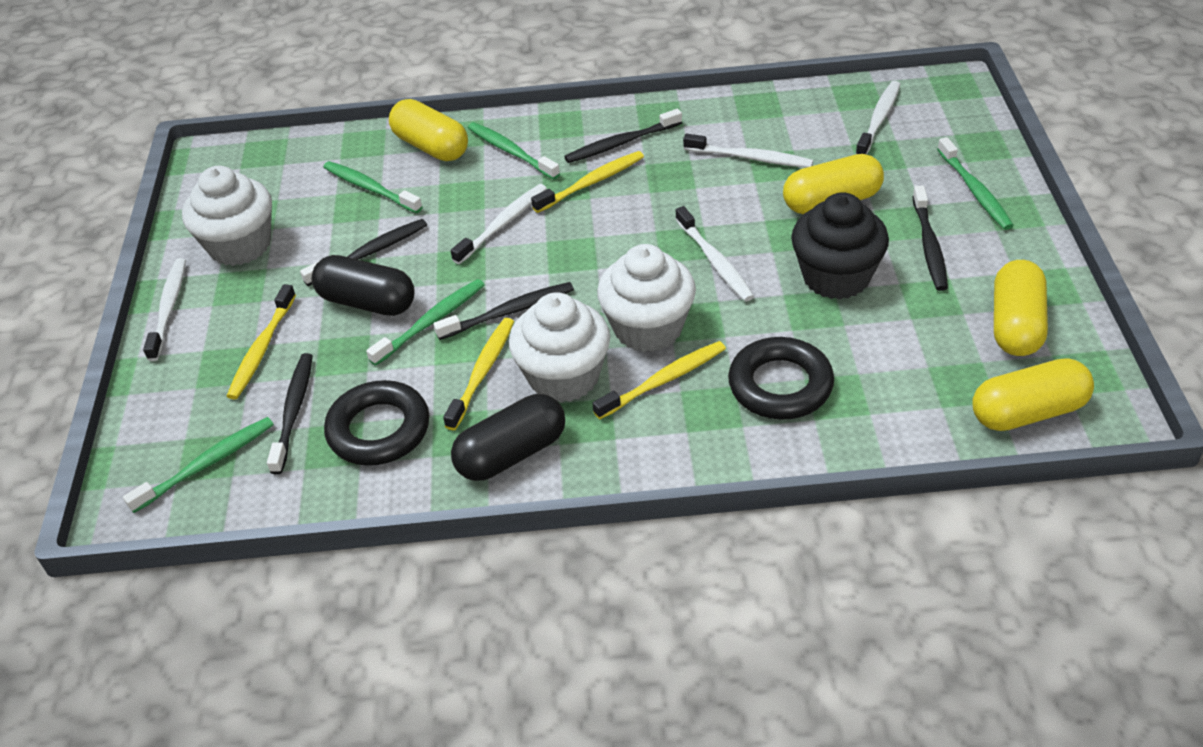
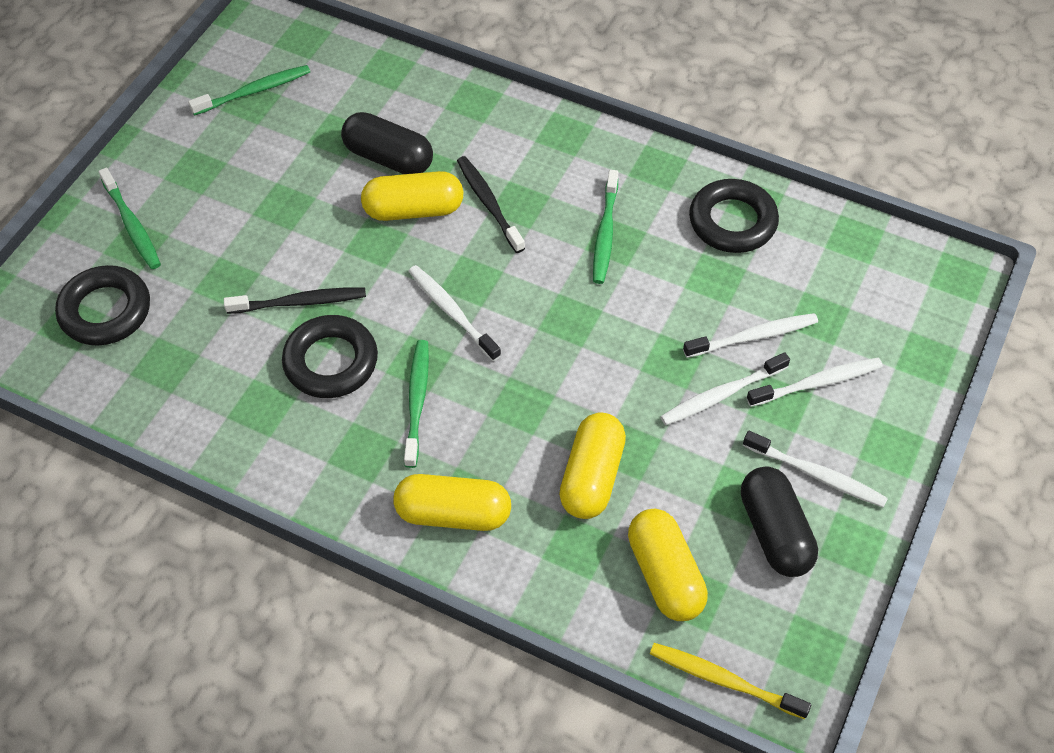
black cupcake: [791,192,889,299] = 1 -> none = 0
black ring: [324,380,429,466] [728,337,834,419] = 2 -> [55,265,150,345] [282,315,378,398] [689,179,779,253] = 3
black toothbrush: [267,353,313,474] [300,219,427,286] [433,282,574,340] [564,109,682,163] [912,186,948,291] = 5 -> [224,287,366,314] [457,156,525,253] = 2
green toothbrush: [123,417,274,513] [323,161,423,213] [366,279,484,366] [468,122,560,180] [937,137,1014,230] = 5 -> [99,168,161,269] [188,65,310,116] [404,340,429,468] [593,170,618,284] = 4
white cupcake: [182,166,272,266] [509,292,610,403] [597,244,696,352] = 3 -> none = 0
yellow toothbrush: [227,284,296,400] [443,318,514,430] [531,151,644,213] [593,341,726,419] = 4 -> [650,643,811,719] = 1

